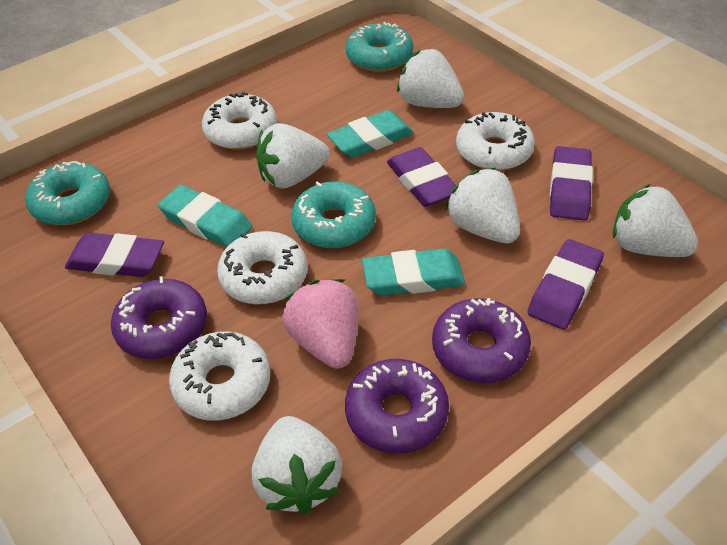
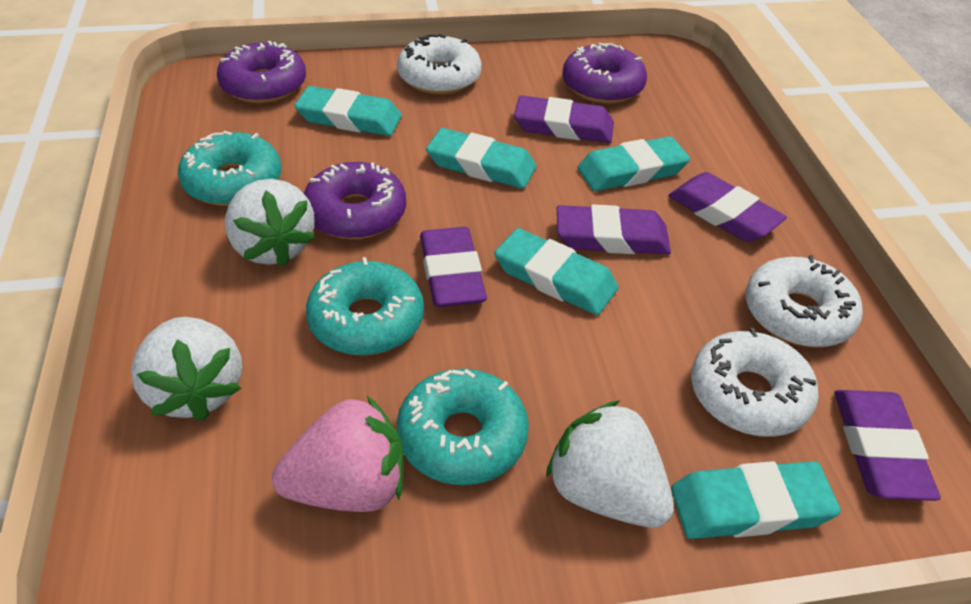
purple eraser: [65,233,164,277] [387,147,456,207] [528,239,604,330] [550,146,593,221] = 4 -> [420,227,487,307] [514,95,614,143] [557,204,671,254] [669,172,787,242] [834,390,941,501] = 5
turquoise eraser: [158,185,253,248] [327,110,414,158] [362,248,465,296] = 3 -> [294,86,402,136] [426,128,536,189] [494,228,619,315] [577,136,690,191] [671,461,841,539] = 5
white donut: [169,331,271,421] [202,92,277,150] [217,231,307,304] [456,112,535,171] = 4 -> [397,34,482,95] [691,328,819,437] [745,255,863,347] = 3
white strawberry: [252,416,342,515] [256,123,330,189] [397,49,464,108] [445,168,520,243] [613,184,698,257] = 5 -> [131,317,242,421] [225,179,315,267] [546,400,674,528] = 3

